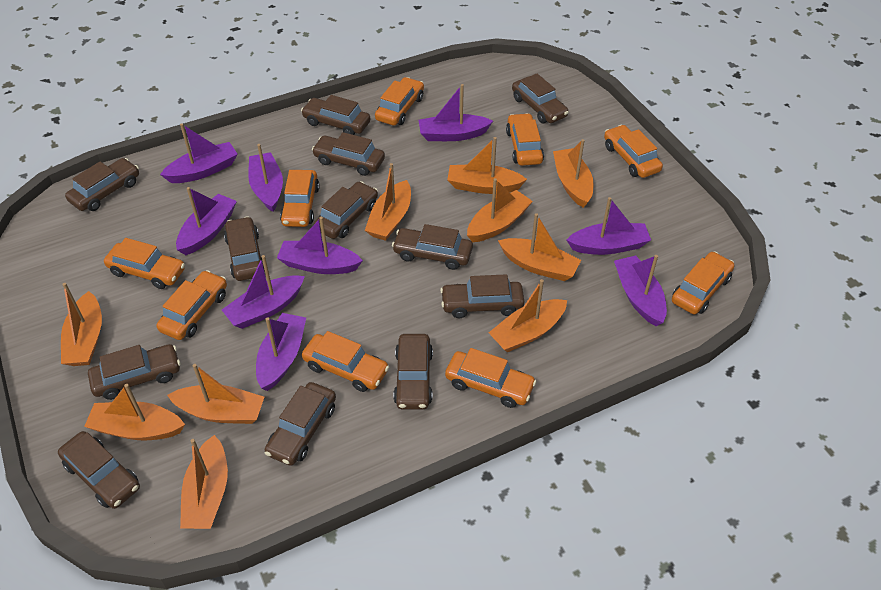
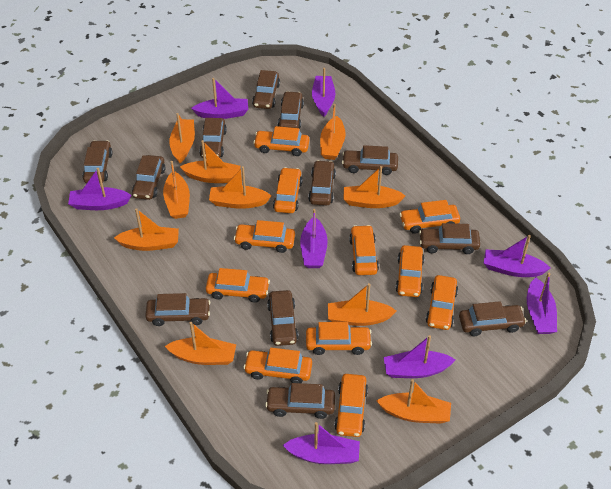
orange car: [104,238,185,289] [157,270,227,340] [280,170,320,227] [302,331,389,392] [375,77,424,126] [445,348,537,408] [506,113,544,166] [604,125,663,178] [672,251,734,314] = 9 -> [206,268,270,303] [234,220,295,253] [243,348,312,383] [253,126,309,156] [273,167,303,213] [306,322,372,355] [334,374,368,437] [349,225,379,275] [395,245,425,297] [400,200,460,234] [425,275,458,330] = 11
purple boat: [160,123,238,183] [176,187,237,255] [222,255,305,329] [248,144,283,212] [256,313,306,391] [277,217,363,274] [419,84,493,141] [567,197,651,255] [614,255,667,326] = 9 -> [68,168,132,210] [191,78,248,119] [283,422,360,464] [300,209,328,268] [312,68,335,117] [383,335,456,378] [484,235,551,277] [527,273,557,334] = 8

